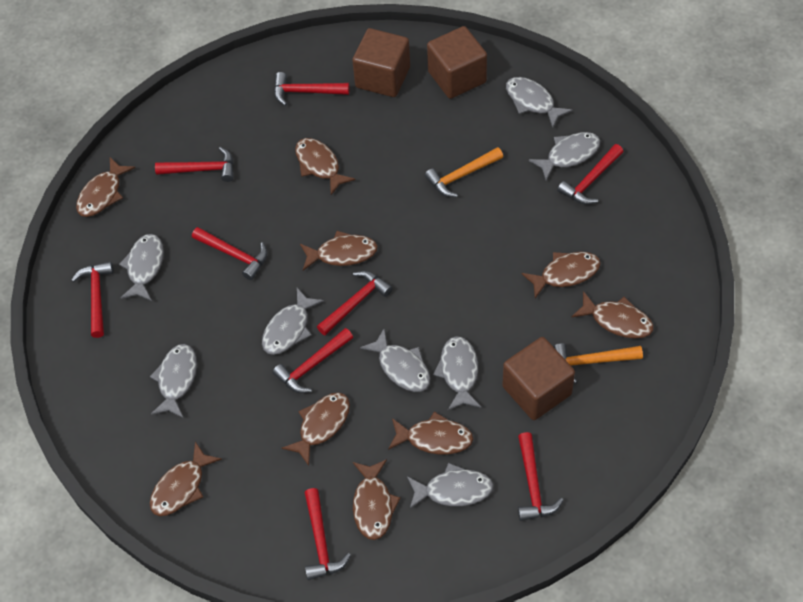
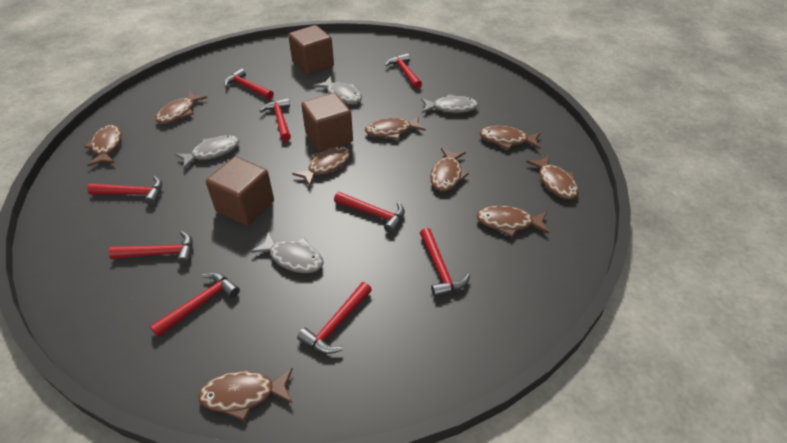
grey fish: [119,234,164,301] [150,344,197,418] [262,288,324,355] [360,329,430,392] [407,463,493,509] [433,336,481,410] [506,77,572,127] [529,132,600,181] = 8 -> [175,135,240,169] [250,231,324,273] [314,76,362,104] [421,94,478,113] = 4
orange hammer: [425,147,503,197] [553,343,643,383] = 2 -> none = 0

